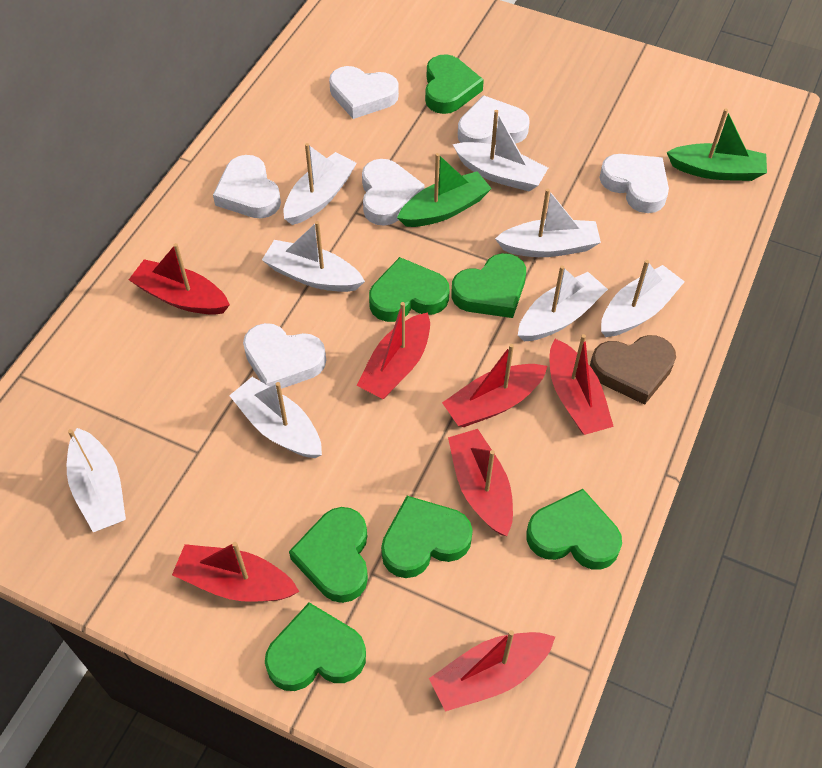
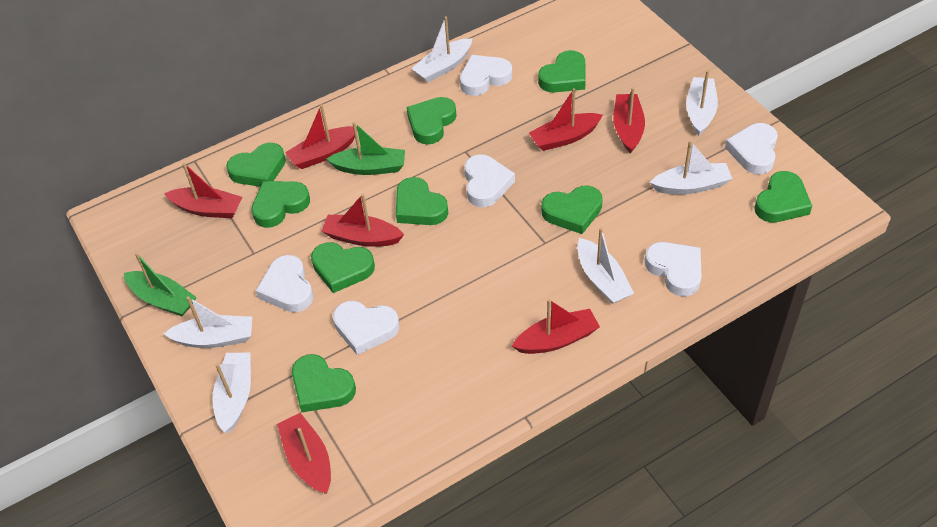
brown heart: [590,335,676,405] = 1 -> none = 0
green heart: [265,602,366,691] [289,507,368,603] [369,257,450,322] [381,496,473,578] [425,54,484,114] [451,253,526,318] [526,489,622,570] = 7 -> [226,143,286,187] [251,181,310,228] [292,354,356,412] [311,242,375,293] [396,177,448,225] [407,97,457,145] [538,50,586,93] [541,186,603,234] [754,171,812,223] = 9
white boat: [67,428,126,532] [229,377,322,458] [262,221,365,292] [284,143,357,225] [453,110,548,191] [495,188,601,257] [518,265,608,341] [601,260,685,337] = 8 -> [164,296,252,348] [212,353,251,433] [411,16,472,83] [577,228,634,304] [650,140,732,194] [686,70,718,136] = 6

